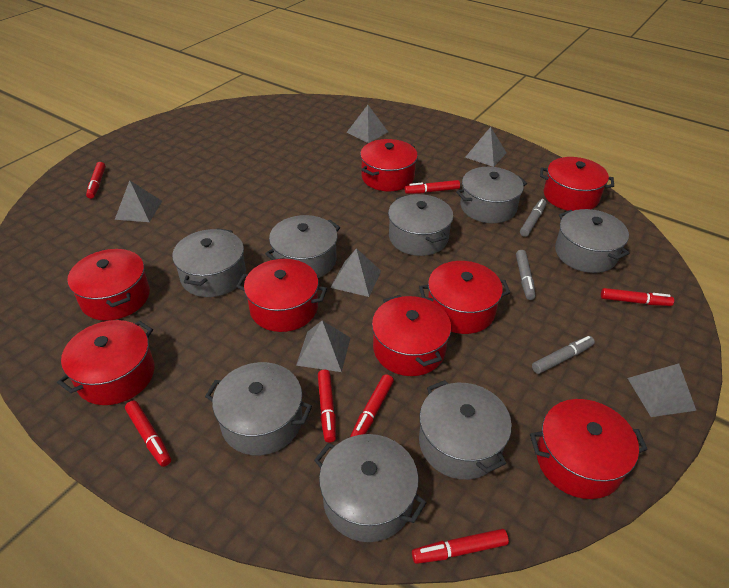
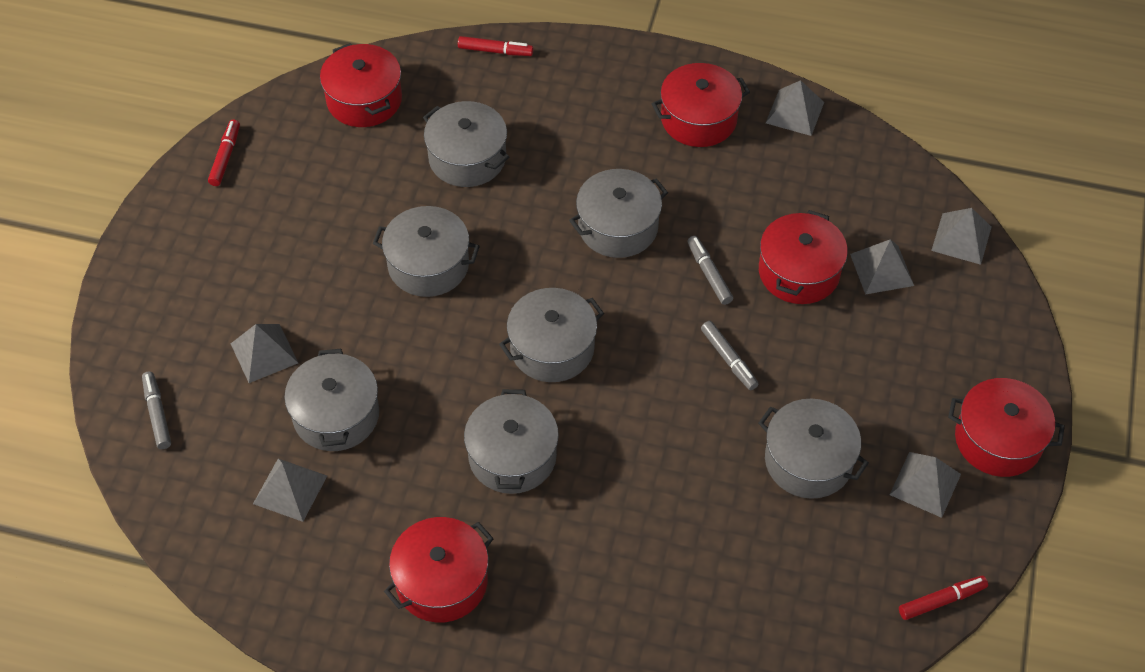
grey pot: [172,228,246,297] [205,362,312,455] [265,215,340,278] [314,434,426,542] [388,194,453,256] [419,380,512,480] [456,167,527,223] [555,209,630,273] = 8 -> [284,349,379,451] [373,206,480,297] [423,101,509,187] [464,389,559,494] [499,288,604,382] [569,169,668,258] [758,399,869,499] = 7
red marker: [86,162,106,199] [125,401,171,467] [318,370,336,442] [350,374,394,437] [405,180,460,194] [412,529,509,564] [601,288,674,306] = 7 -> [208,120,240,186] [458,36,533,56] [899,576,988,620] = 3
red pot: [57,320,155,405] [67,249,150,321] [236,259,327,332] [360,139,418,191] [372,295,451,376] [419,261,511,334] [530,399,648,499] [540,157,614,211] = 8 -> [320,43,402,127] [384,517,494,623] [652,63,750,147] [759,210,848,304] [948,378,1065,477] = 5

